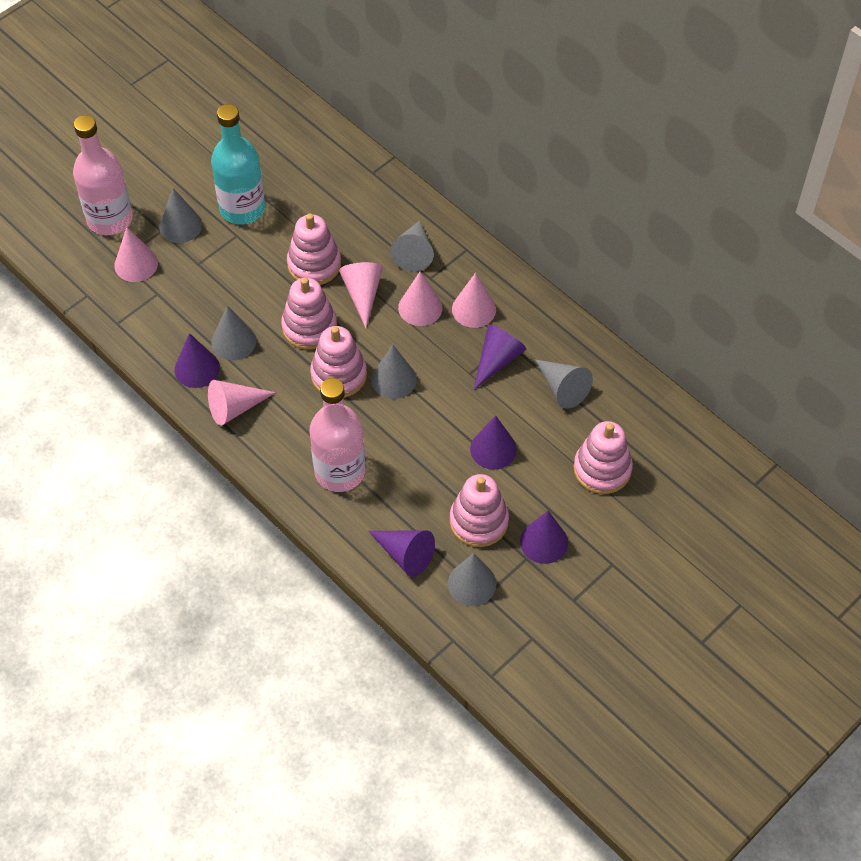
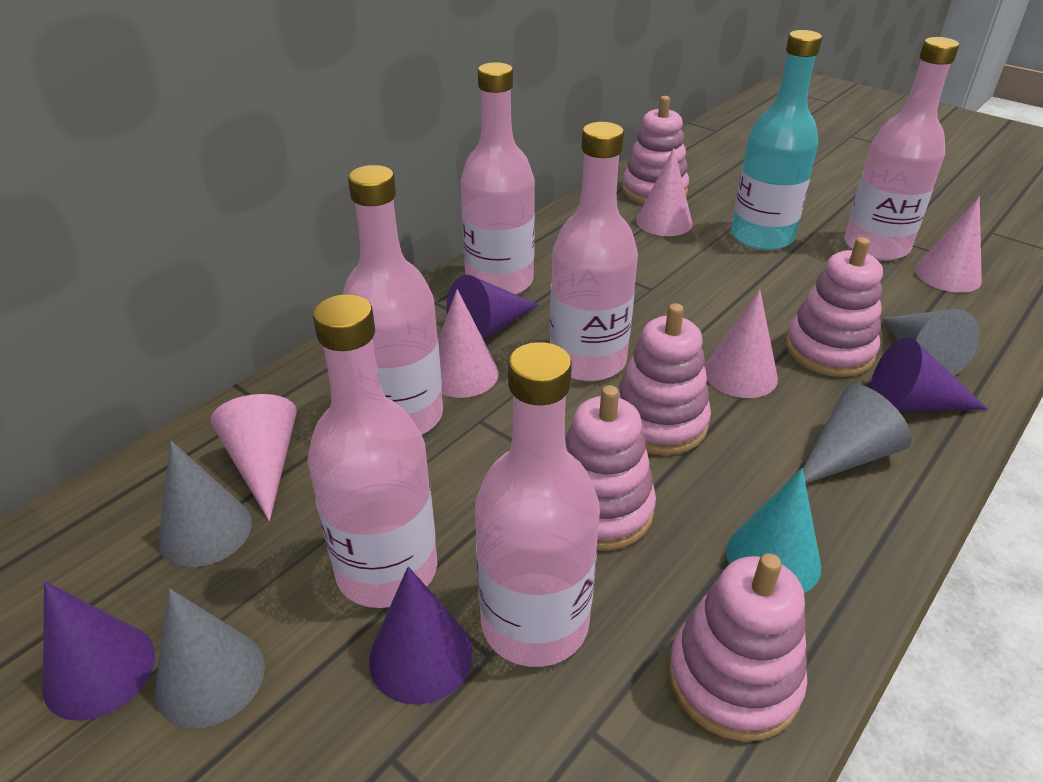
grey cone: [159,188,202,243] [211,306,256,361] [371,344,417,399] [390,220,434,272] [448,553,497,606] [535,359,593,409] = 6 -> [155,589,265,729] [158,441,252,567] [803,384,912,484] [882,309,979,376] = 4
pink bottle: [73,115,133,235] [309,378,365,492] = 2 -> [307,294,437,608] [343,165,443,434] [460,62,535,295] [475,342,600,667] [550,122,638,381] [845,37,959,261] = 6
purple cone: [175,333,220,388] [369,530,435,577] [470,415,517,470] [473,325,526,390] [520,511,568,564] = 5 -> [43,581,155,721] [369,566,473,705] [447,275,538,339] [870,338,988,411] = 4
turquoise cone: none = 0 -> [726,468,821,593] = 1

